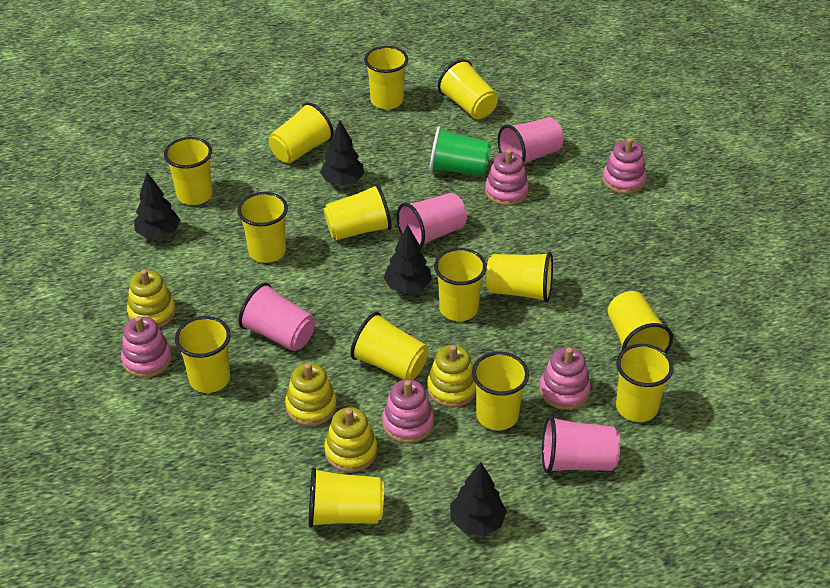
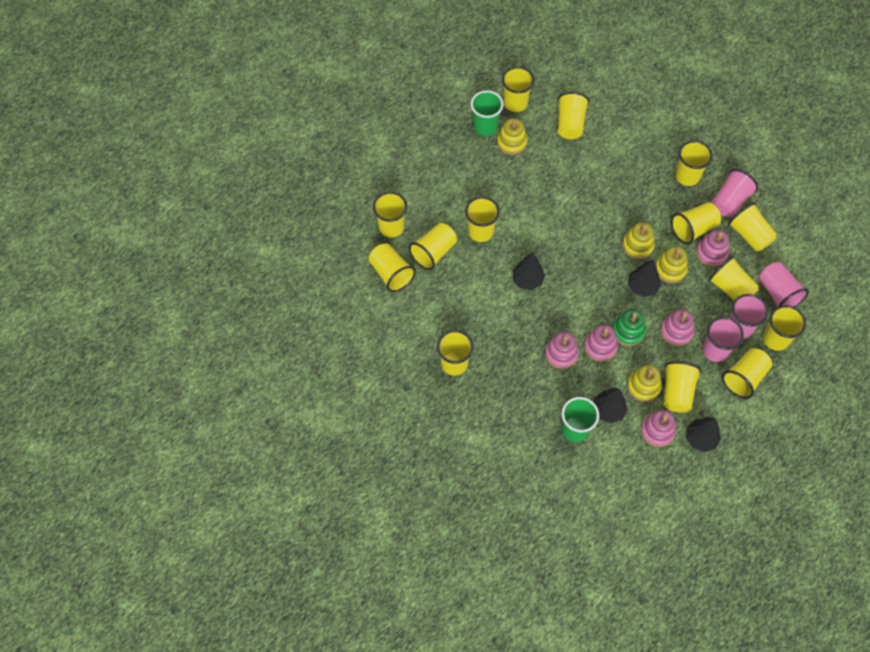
green cup: [429,127,491,176] = 1 -> [471,90,503,136] [561,397,599,442] = 2
green stacking toy: none = 0 -> [613,309,646,346] = 1

